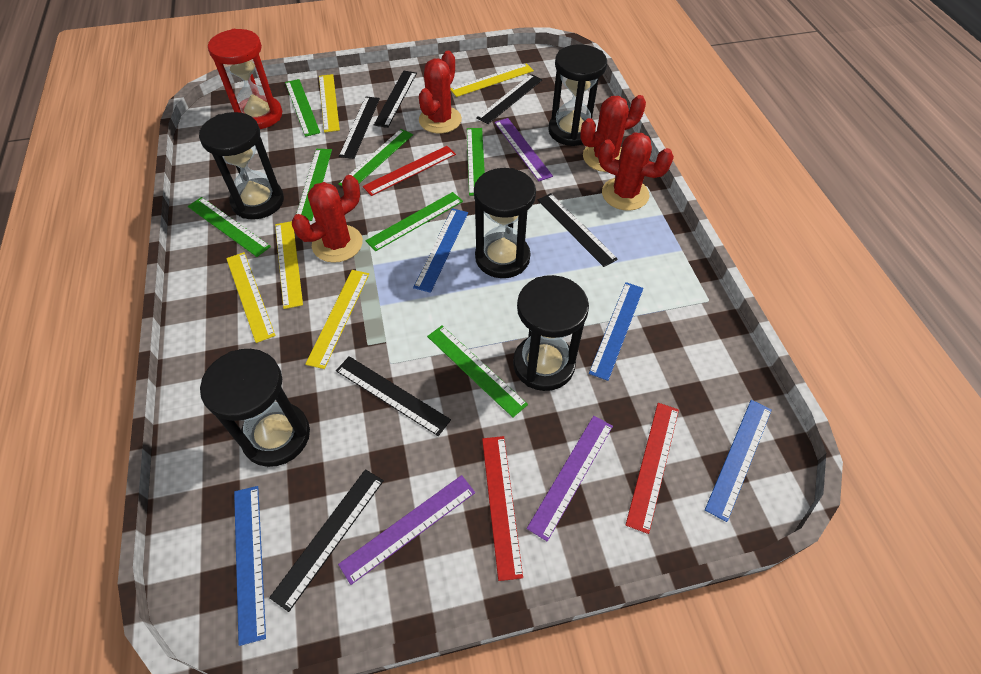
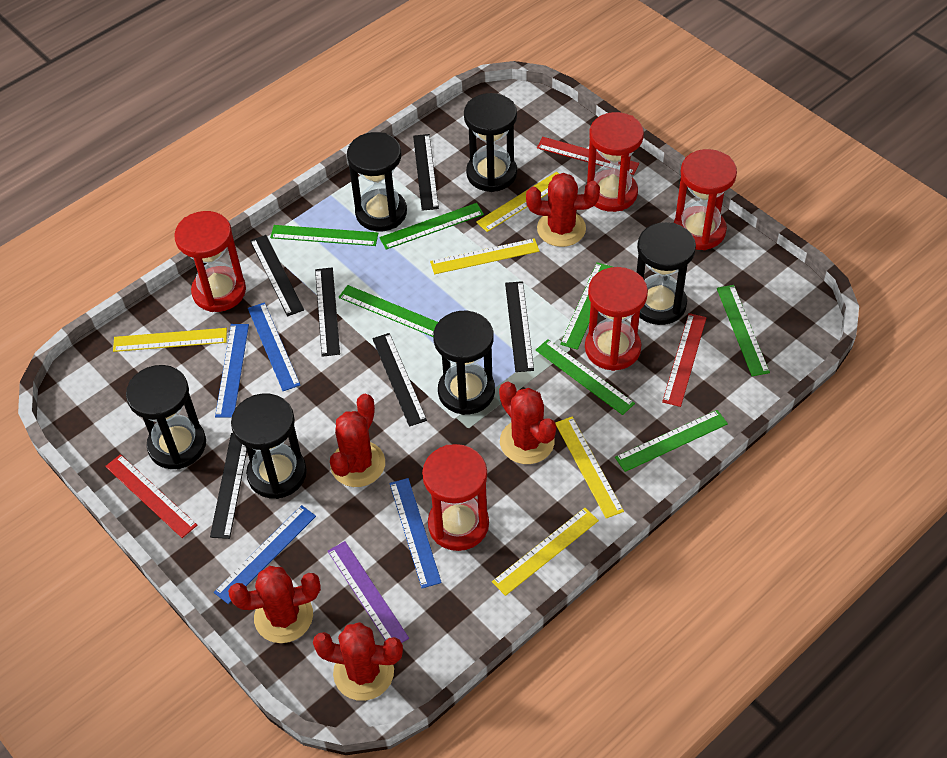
black hourglass: [199,112,284,219] [200,349,310,467] [474,168,536,278] [513,275,589,391] [548,44,607,146] = 5 -> [126,365,206,469] [231,394,307,499] [347,132,407,231] [433,311,495,415] [464,93,517,192] [636,222,696,325] = 6
purple ruler: [338,475,475,585] [494,118,553,181] [527,416,613,542] = 3 -> [328,541,409,643] = 1
red cactus: [292,175,363,263] [419,51,462,133] [580,95,646,172] [598,133,674,211] = 4 -> [228,566,321,643] [313,622,403,701] [330,394,385,487] [499,381,556,464] [526,173,600,247] = 5
red hourglass: [208,29,282,129] = 1 -> [174,211,246,312] [422,444,489,551] [585,267,648,371] [587,112,644,212] [674,149,737,250] = 5

